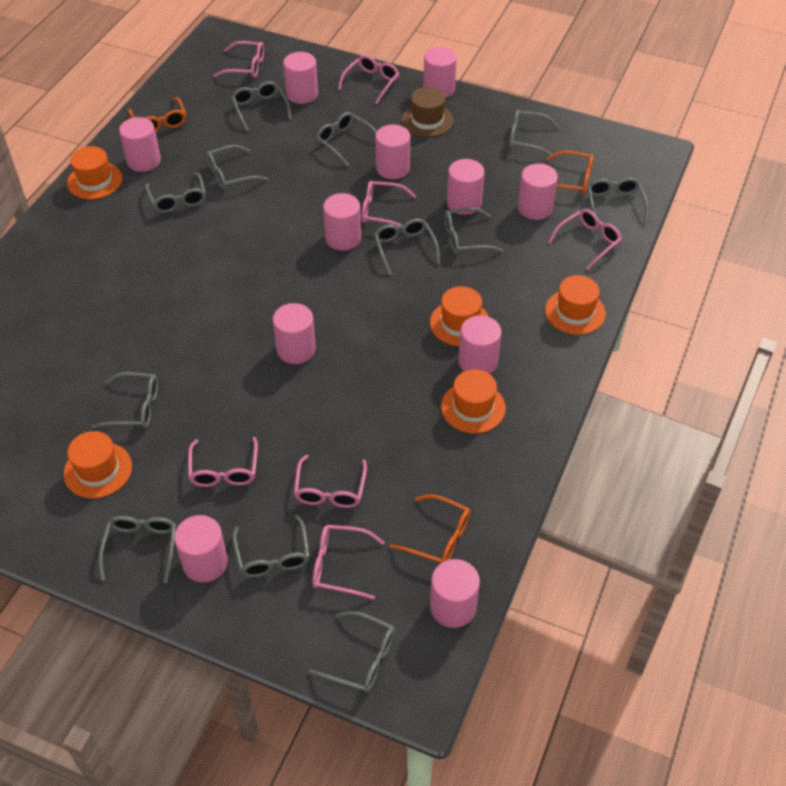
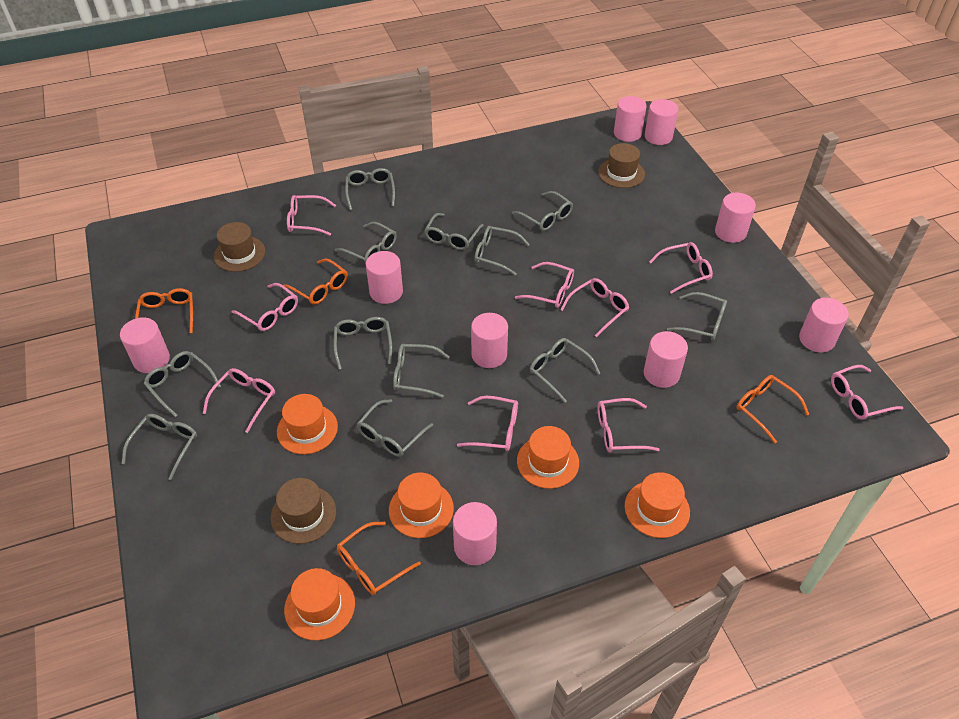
brown hat: [402,87,453,137] = 1 -> [214,222,265,272] [270,478,336,544] [598,143,645,188] = 3
orange glasses: [128,97,186,132] [389,494,470,563] [547,150,594,195] = 3 -> [135,288,193,333] [283,259,348,305] [337,522,421,595] [736,375,809,443] = 4
pink cylinder: [119,117,161,172] [174,515,228,582] [273,303,316,364] [283,52,318,104] [323,193,361,251] [375,124,410,179] [423,47,457,98] [430,559,480,628] [447,159,484,215] [458,315,502,374] [518,163,558,220] = 11 -> [120,317,170,373] [366,251,403,304] [453,502,497,565] [471,313,508,368] [614,96,647,142] [644,331,688,388] [645,99,679,145] [715,193,756,243] [799,298,849,353] = 9
pink glasses: [188,437,258,487] [213,41,264,78] [294,455,367,508] [312,525,385,600] [338,55,399,104] [361,181,416,226] [548,209,622,270] = 7 -> [203,368,275,433] [232,283,298,331] [287,195,336,236] [457,396,518,451] [515,262,574,308] [560,278,629,337] [598,398,660,452] [649,242,713,294] [831,365,903,420] = 9

